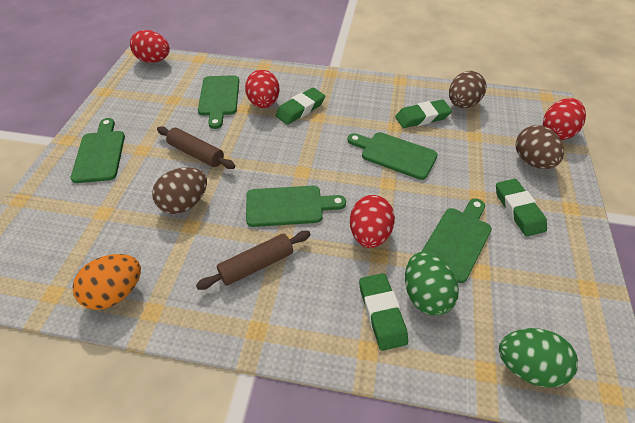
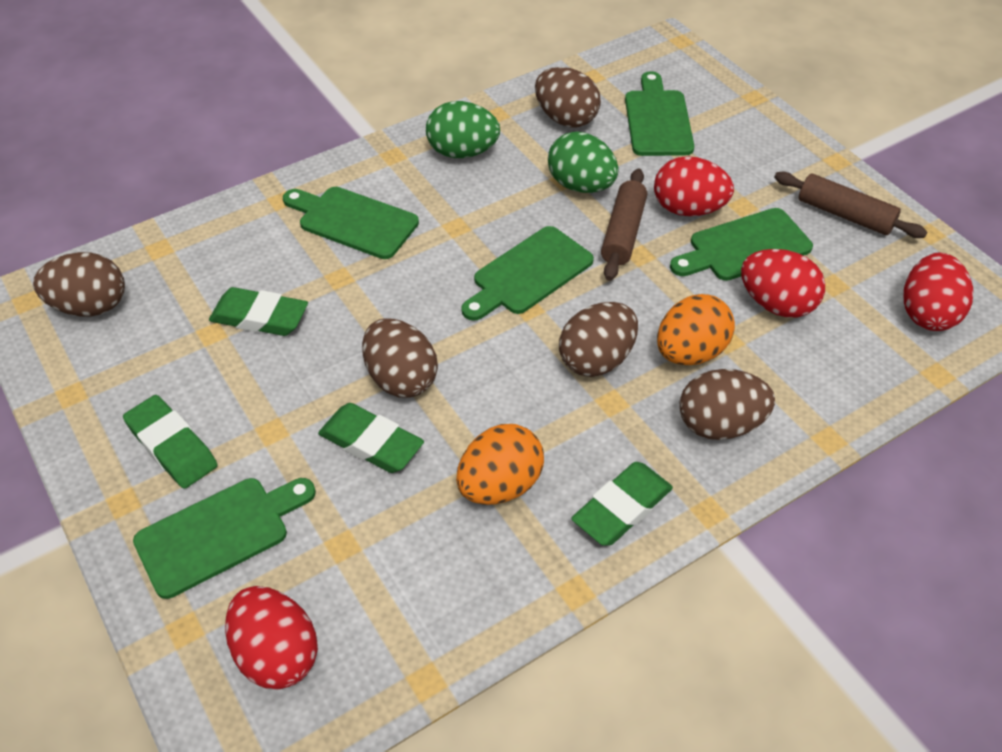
brown egg: [152,167,207,214] [449,71,486,108] [516,125,564,169] = 3 -> [33,252,125,316] [362,318,438,398] [535,67,601,127] [559,302,638,377] [680,369,775,440] = 5
orange egg: [72,254,141,310] = 1 -> [456,424,544,505] [657,294,735,365] = 2

